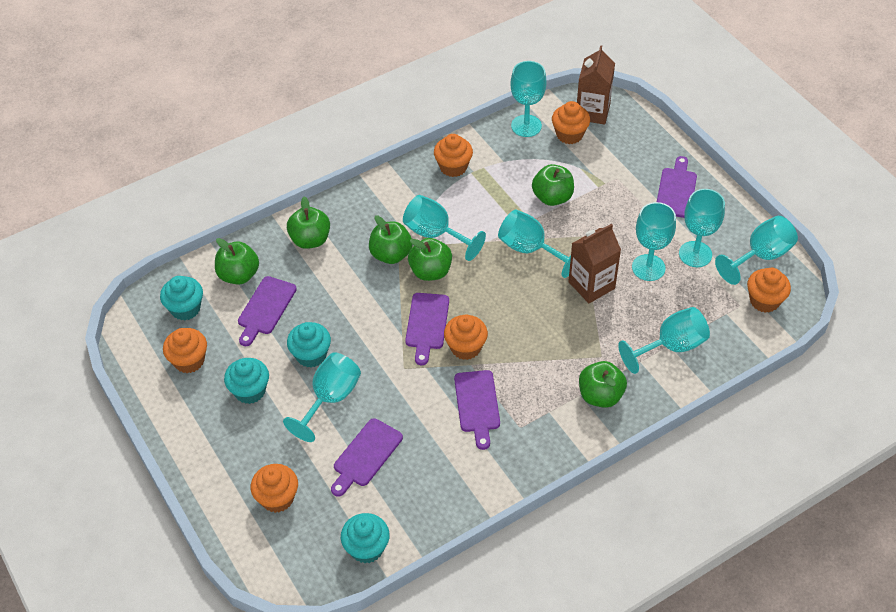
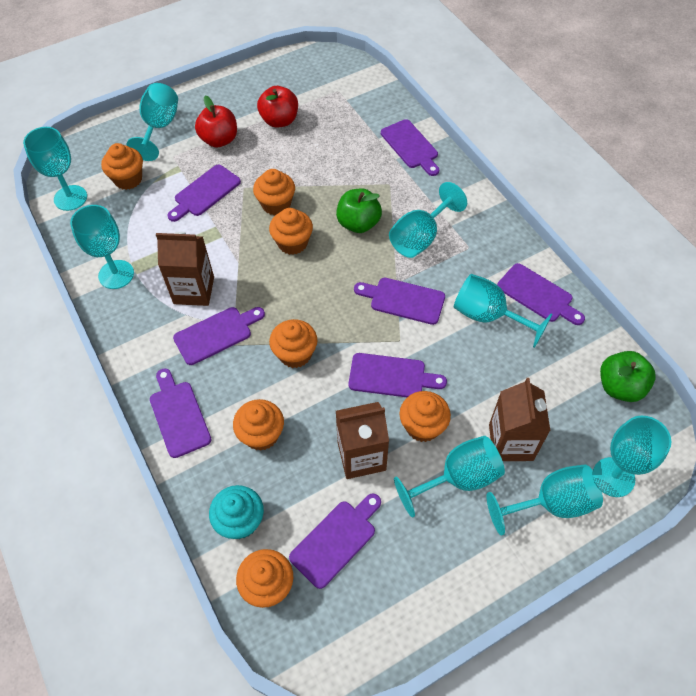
brown carton: [568,223,621,303] [577,45,615,125] = 2 -> [156,232,214,306] [336,402,389,479] [489,378,550,461] = 3
green apple: [215,238,259,285] [287,197,330,249] [369,215,413,264] [408,238,452,281] [532,164,574,206] [579,361,627,408] = 6 -> [336,189,382,233] [600,351,656,402] = 2
orange cupcake: [163,328,207,373] [251,464,298,513] [434,134,473,177] [444,315,488,360] [552,101,590,144] [747,268,791,313] = 6 -> [101,143,143,190] [233,399,284,451] [236,549,293,608] [253,169,295,215] [269,208,313,255] [269,319,317,368] [399,391,451,442] = 7
purple cutting board: [238,276,297,346] [331,418,403,497] [405,293,449,365] [454,370,500,450] [657,156,697,218] = 5 -> [150,368,211,458] [167,165,241,222] [173,307,265,365] [289,493,381,589] [349,353,447,397] [354,278,445,325] [381,119,439,176] [497,263,585,325] = 8
red apple: none = 0 -> [195,96,237,147] [257,86,298,128] = 2
turquoise cupcake: [160,276,203,320] [224,358,269,404] [287,322,331,367] [341,513,390,563] = 4 -> [209,485,264,539] = 1

